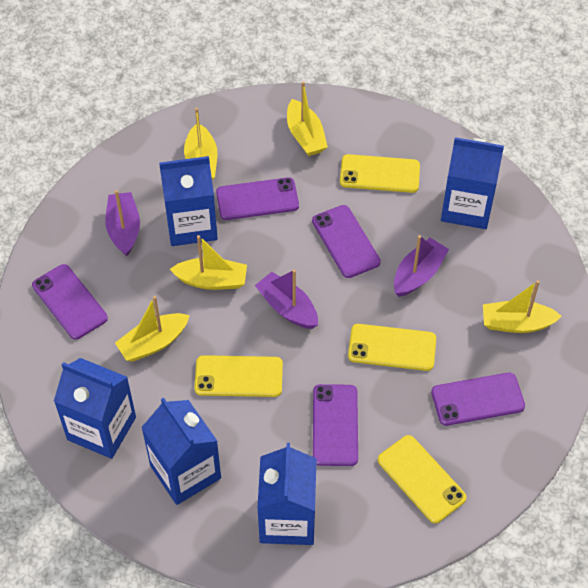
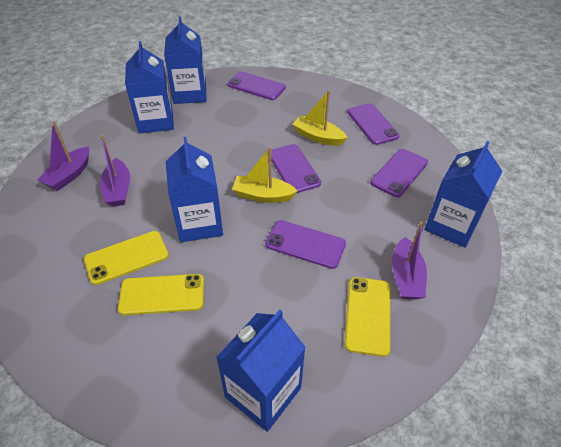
yellow boat: [115,296,190,362] [170,235,247,290] [184,108,217,180] [287,82,328,156] [483,280,562,333] = 5 -> [232,147,297,203] [292,90,347,146] = 2
yellow phone: [194,355,283,397] [340,154,420,193] [348,324,436,371] [378,435,467,523] = 4 -> [84,231,169,285] [118,274,204,315] [345,277,390,357] = 3

